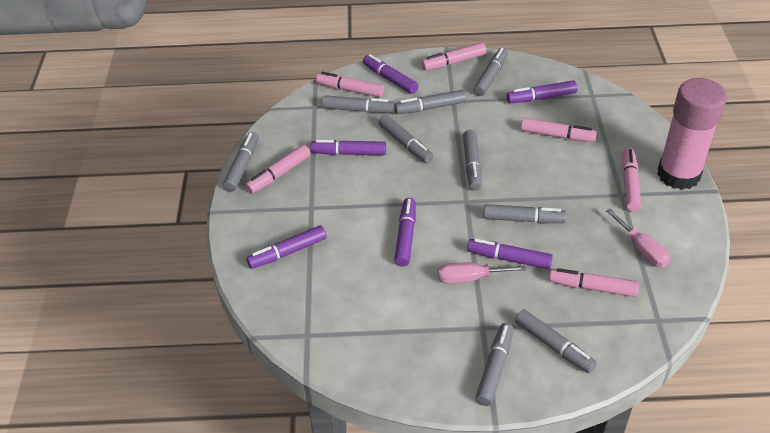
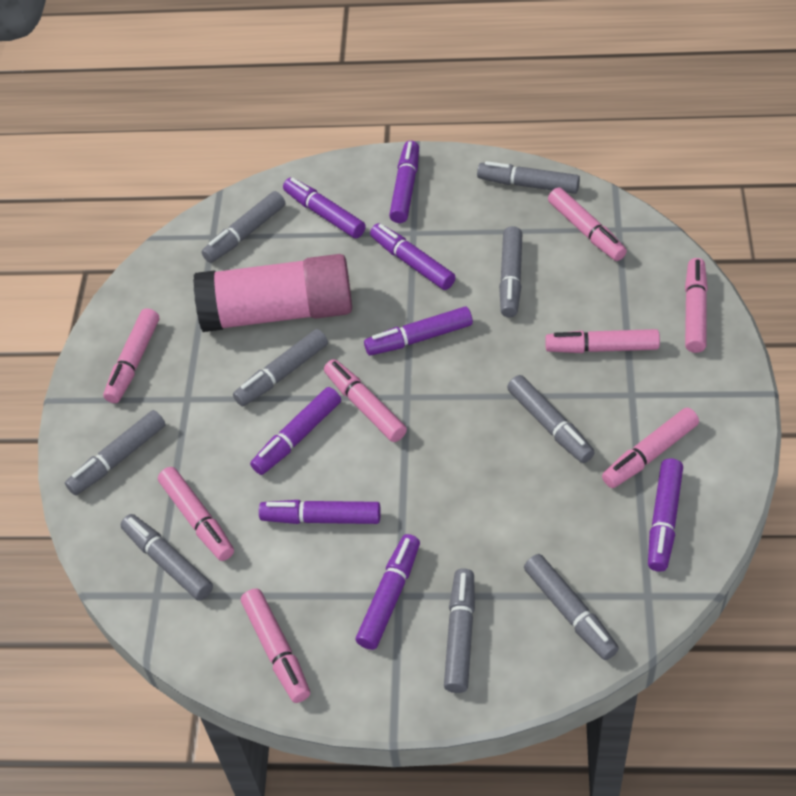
pink marker: [245,145,311,194] [316,72,384,97] [421,43,487,70] [521,118,597,142] [549,268,639,297] [622,148,642,212] = 6 -> [103,308,159,403] [158,467,234,561] [241,588,310,703] [324,359,407,442] [545,329,660,353] [548,187,627,261] [602,408,699,488] [685,258,708,353] = 8
pink screwdriver: [438,262,526,284] [606,209,670,267] = 2 -> none = 0
purple marker: [246,225,327,269] [311,140,386,155] [363,54,419,94] [394,198,416,266] [467,239,553,269] [506,80,577,103] = 6 -> [250,387,341,475] [259,500,381,524] [283,177,366,238] [356,534,420,650] [364,306,473,356] [370,223,455,290] [389,141,419,223] [648,458,683,572] = 8

